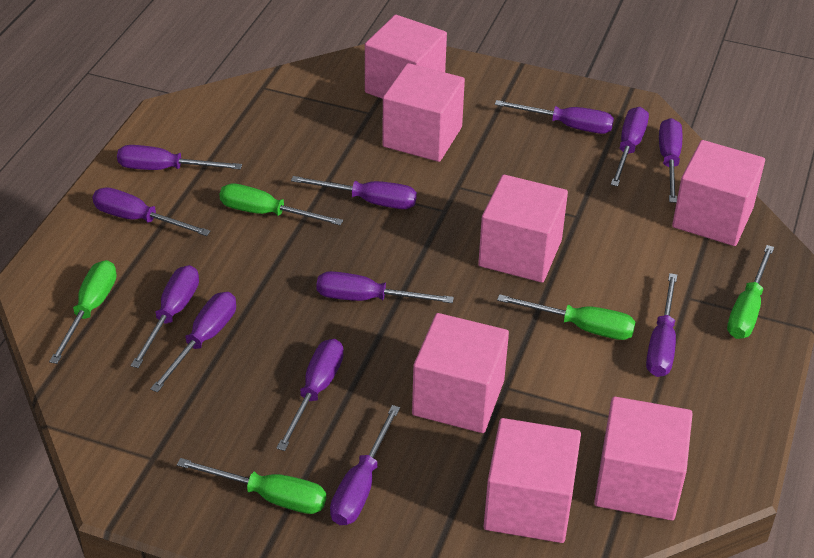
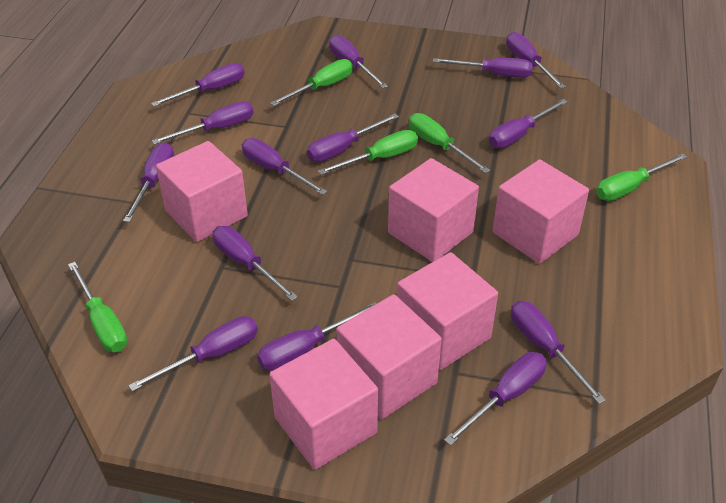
pink cube: [365,15,447,99] [382,63,465,162] [412,313,509,433] [478,175,568,283] [484,418,581,543] [594,397,693,520] [672,140,765,246] = 7 -> [156,141,248,242] [269,339,378,470] [336,294,442,419] [388,158,479,262] [397,252,498,370] [493,160,589,264] = 6
purple screwdriver: [92,187,211,236] [117,145,242,170] [131,265,199,368] [150,292,236,392] [276,339,344,451] [291,176,417,209] [316,271,454,303] [330,405,400,525] [495,100,614,134] [611,107,649,187] [646,273,677,377] [659,118,682,203] = 12 -> [123,143,174,222] [128,316,258,392] [151,63,245,107] [152,101,254,145] [212,226,298,301] [242,138,327,195] [257,302,376,371] [307,114,399,162] [329,35,388,88] [433,58,533,78] [444,352,547,446] [489,99,568,148] [506,32,566,89] [511,301,606,404] = 14

